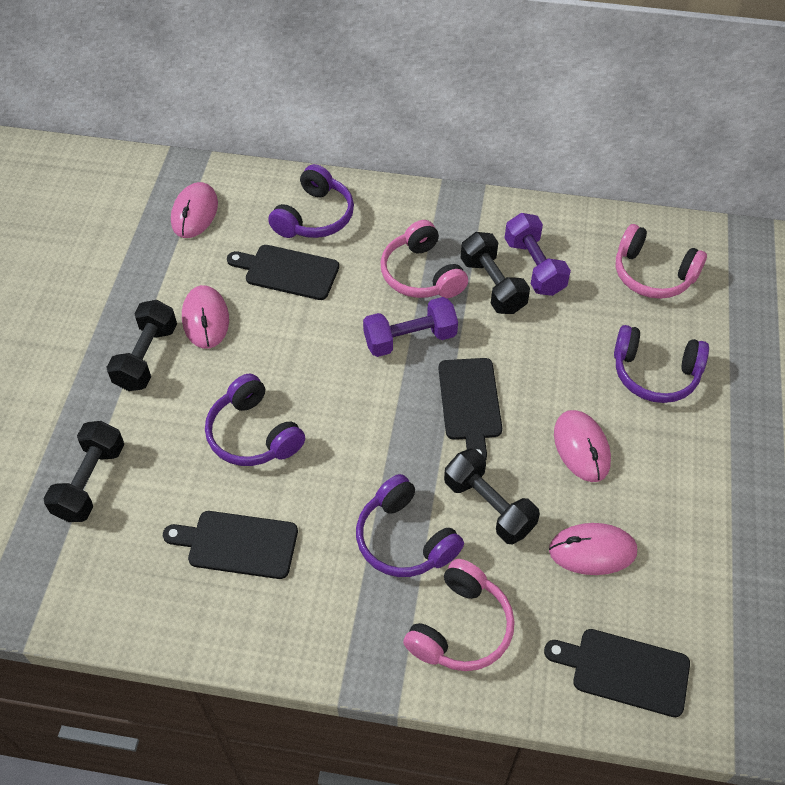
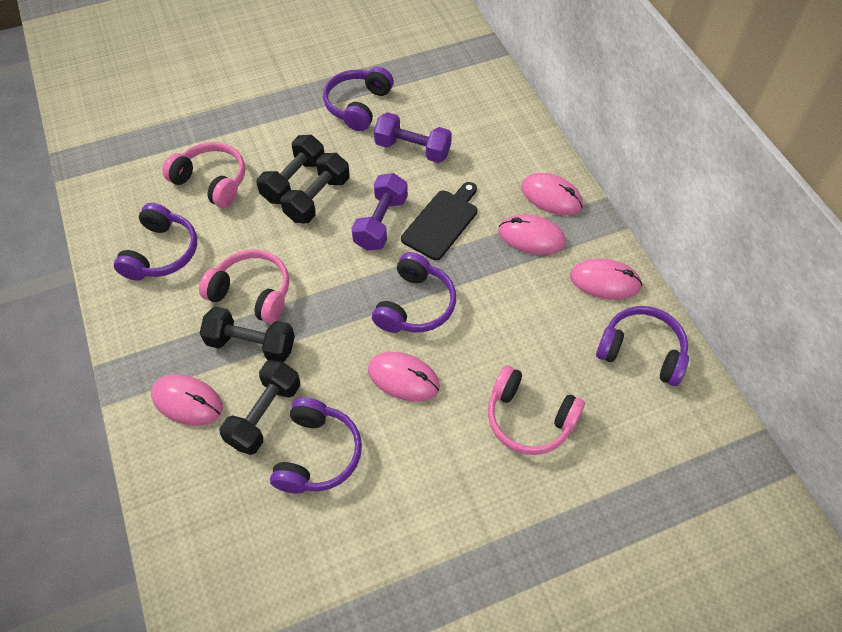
black cutting board: [163,511,298,579] [227,245,339,300] [439,358,502,459] [544,629,690,717] = 4 -> [401,182,478,260] = 1
pink mouse: [171,182,218,238] [182,285,229,349] [549,523,637,575] [554,410,611,482] = 4 -> [151,375,223,426] [368,352,440,402] [499,214,566,255] [521,173,583,215] [570,258,642,300] = 5
purple headphones: [205,374,305,466] [268,164,354,238] [356,474,464,577] [614,325,709,403] = 4 -> [114,203,197,281] [270,397,362,494] [323,67,394,131] [372,252,456,333] [596,306,689,386] = 5

